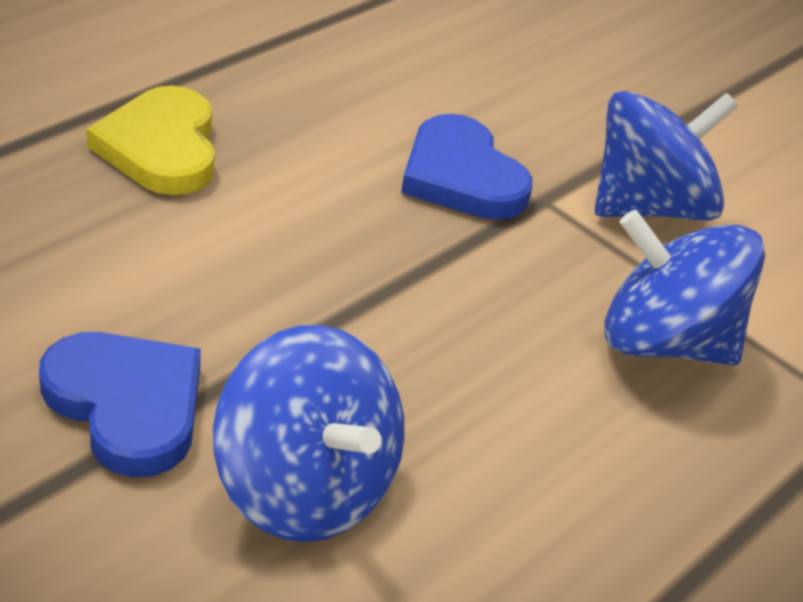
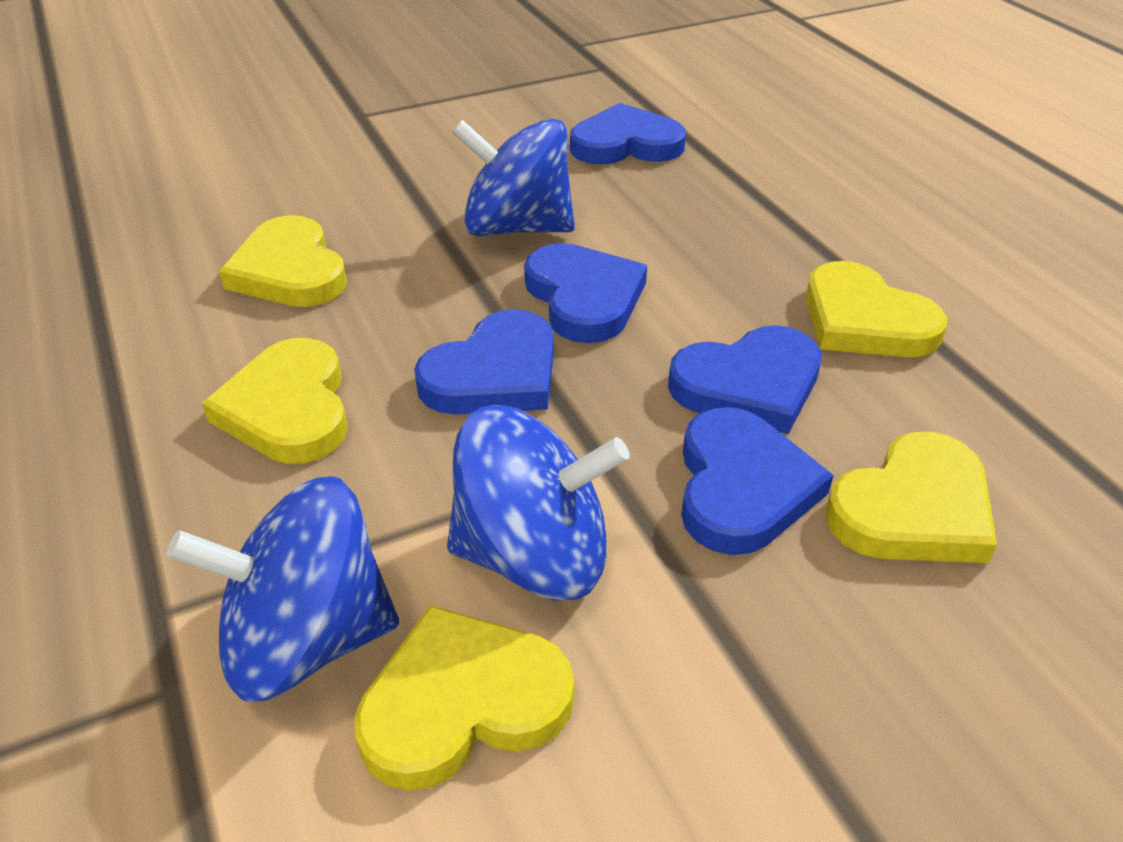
blue heart: [39,332,201,477] [401,114,533,220] = 2 -> [414,309,554,414] [524,243,647,343] [570,103,686,164] [668,325,822,434] [681,407,834,555] = 5
yellow heart: [86,86,215,195] = 1 -> [202,338,348,464] [219,215,347,307] [354,605,574,791] [806,261,947,357] [825,432,997,563] = 5

